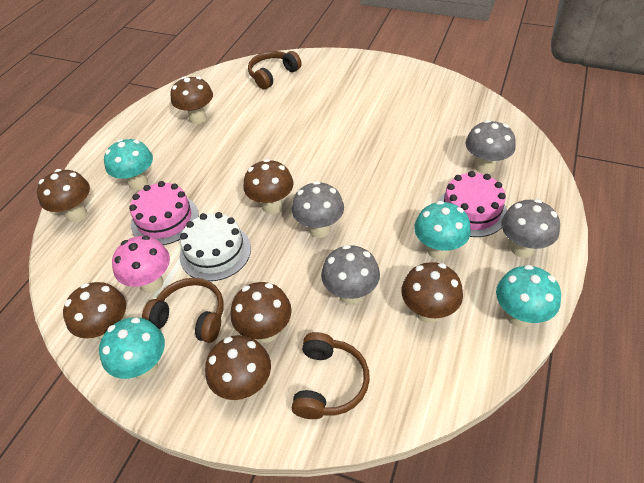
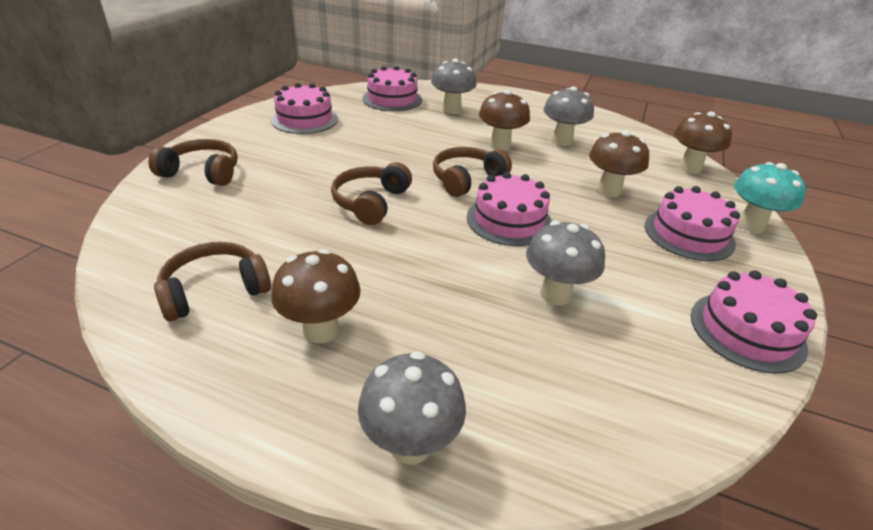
brown headphones: [142,278,224,343] [248,51,302,89] [292,332,370,419] = 3 -> [148,139,238,186] [154,242,271,321] [331,162,412,225] [433,147,512,197] = 4
brown mushroom: [37,169,90,222] [63,282,126,340] [170,77,213,124] [205,335,271,400] [231,282,292,343] [244,159,294,214] [401,262,463,323] = 7 -> [271,249,361,343] [479,90,530,151] [589,130,649,197] [674,112,732,174] = 4
pink cake: [129,181,199,245] [438,171,507,237] = 2 -> [271,83,338,134] [362,66,422,111] [467,172,552,246] [645,186,740,261] [691,270,817,374] = 5
pink mushroom: [112,236,170,293] = 1 -> none = 0
turquoise mushroom: [99,317,165,379] [104,139,153,190] [414,201,471,260] [496,265,561,328] = 4 -> [734,162,806,233] = 1
white cake: [180,212,251,281] = 1 -> none = 0

